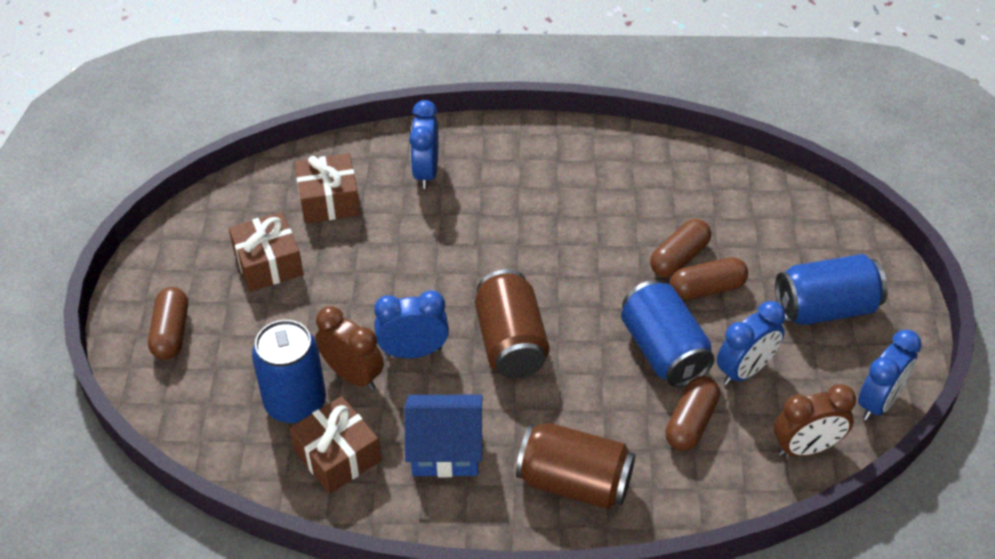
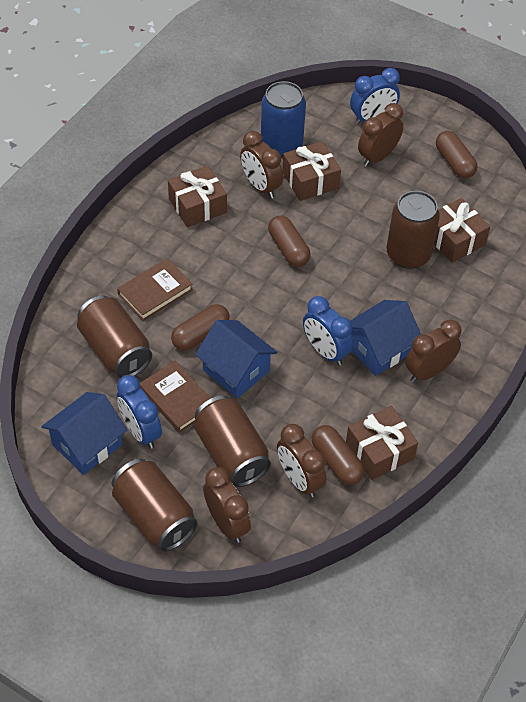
blue can: [252,320,326,424] [621,280,715,387] [775,254,887,325] = 3 -> [261,81,306,158] = 1
blue clock: [374,290,449,358] [409,100,438,189] [717,301,785,385] [858,330,921,421] = 4 -> [117,375,162,449] [303,296,353,365] [350,68,400,125] = 3
blue house: [404,395,483,477] = 1 -> [42,392,127,475] [195,320,278,399] [350,300,421,376] = 3
brown book: none = 0 -> [117,258,193,321] [139,361,211,433] = 2
brown can: [475,270,550,378] [516,423,635,509] = 2 -> [77,296,152,378] [112,459,197,552] [194,396,271,487] [387,191,440,269] = 4
brown clock: [315,306,384,390] [774,384,856,457] = 2 -> [203,467,251,543] [240,131,283,198] [277,424,326,497] [358,103,403,167] [405,319,462,382] = 5
brown gift: [229,212,304,292] [289,396,381,494] [295,153,360,224] = 3 -> [168,165,227,227] [282,141,341,201] [346,406,418,480] [434,198,490,263] = 4

